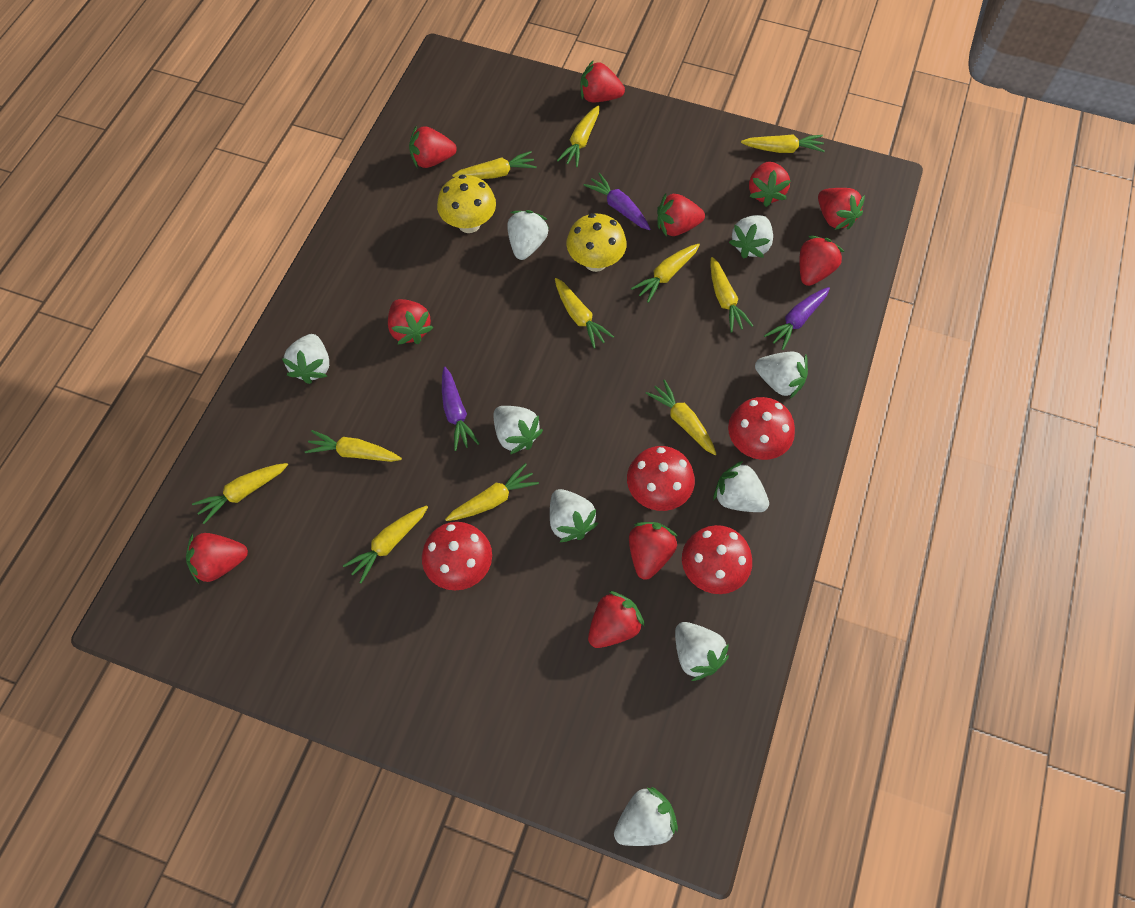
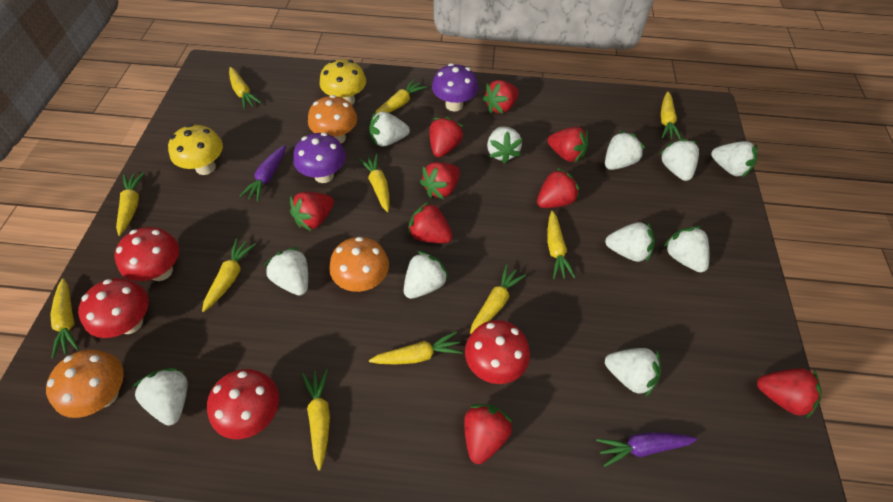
orange mushroom: none = 0 -> [46,350,124,418] [308,95,357,143] [329,237,389,292] = 3
purple carrot: [442,367,480,451] [584,173,650,230] [764,287,830,350] = 3 -> [240,145,286,202] [596,432,697,467] = 2
purple mushroom: none = 0 -> [293,133,346,183] [432,63,478,111] = 2
red strawberry: [186,533,248,584] [388,299,434,344] [409,126,457,168] [581,60,625,103] [588,591,645,648] [629,522,677,580] [657,193,705,237] [749,162,790,207] [799,236,844,286] [818,188,865,230] = 10 -> [290,192,334,231] [407,201,453,243] [420,162,460,199] [429,117,464,157] [464,404,513,464] [483,80,519,114] [537,168,579,208] [548,127,588,163] [757,368,821,419] = 9
white strawberry: [282,334,329,384] [493,406,543,454] [507,210,549,260] [550,489,598,542] [614,787,678,846] [675,622,729,681] [713,461,769,512] [729,215,773,259] [755,352,808,399] = 9 -> [132,368,188,425] [264,247,308,295] [369,111,410,146] [404,251,449,299] [487,126,522,164] [605,131,645,170] [605,222,655,263] [605,348,661,397] [659,139,699,181] [664,226,709,272] [711,141,758,177] = 11

